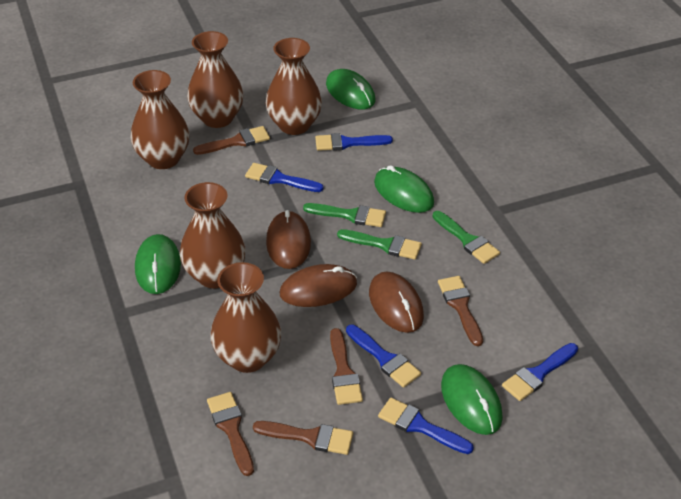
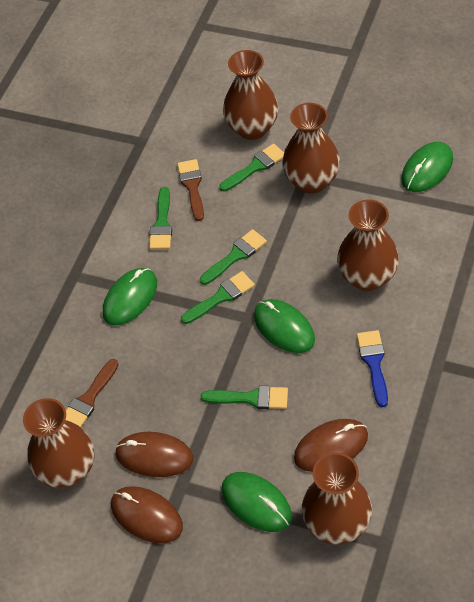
blue brush: [245,163,324,192] [315,133,393,151] [346,325,421,388] [378,398,474,454] [502,343,578,401] = 5 -> [357,330,388,407] = 1
brown brush: [193,126,270,155] [207,392,254,476] [253,421,353,455] [330,328,363,405] [438,276,483,346] = 5 -> [66,359,119,427] [177,159,204,221] = 2
green brush: [303,203,386,227] [337,229,422,260] [432,211,500,264] = 3 -> [149,187,172,250] [181,271,255,324] [200,229,267,285] [201,386,288,409] [220,144,284,192] = 5

